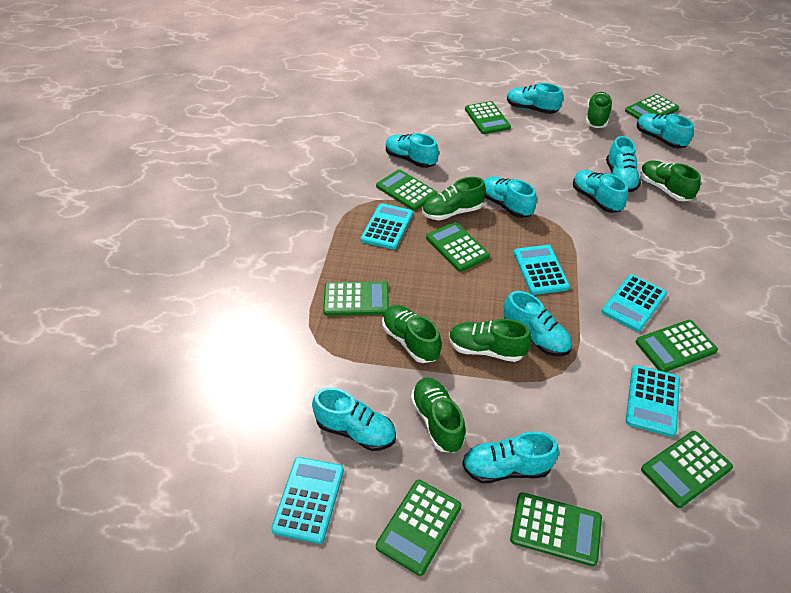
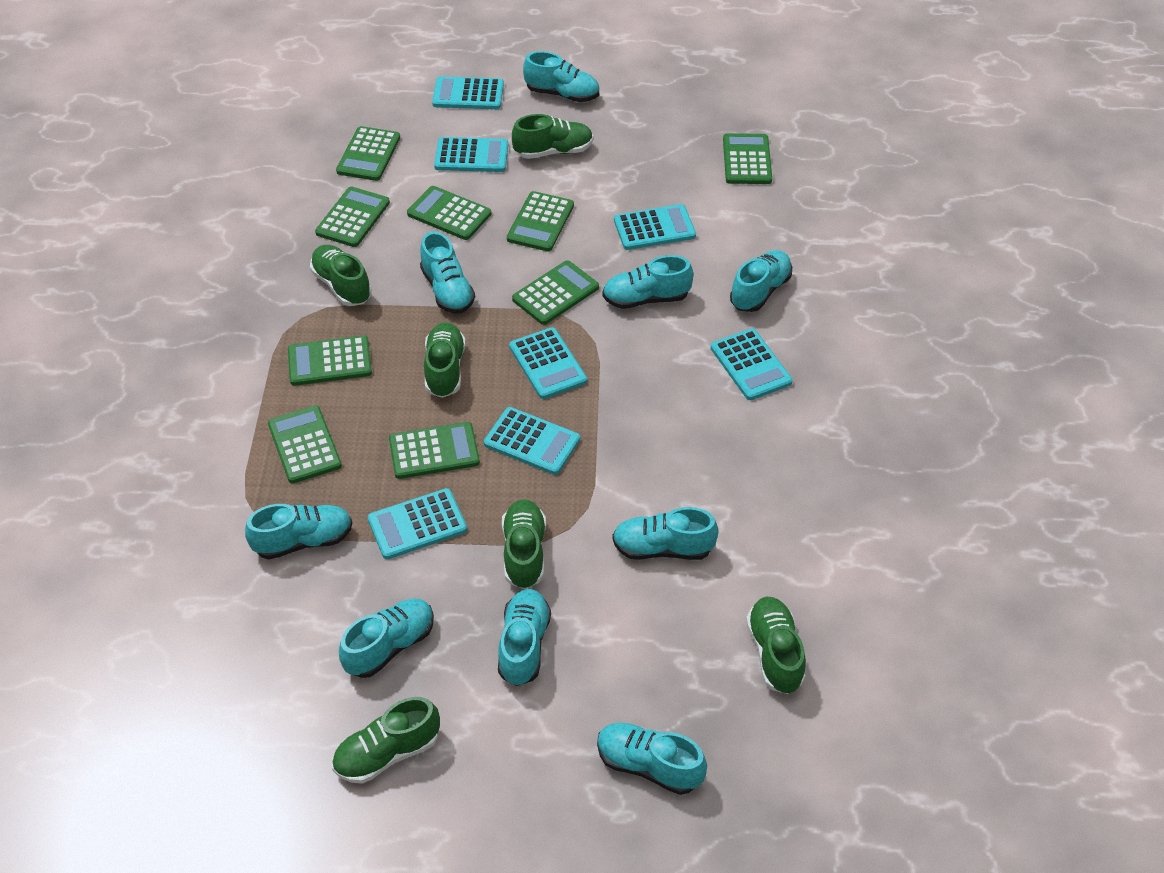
turquoise calculator: [271,457,344,544] [361,203,413,250] [514,245,570,295] [601,274,667,332] [626,365,680,437] = 5 -> [368,488,467,559] [432,76,504,109] [434,137,508,172] [484,407,580,475] [509,327,587,399] [614,204,696,250] [710,328,793,400] = 7

